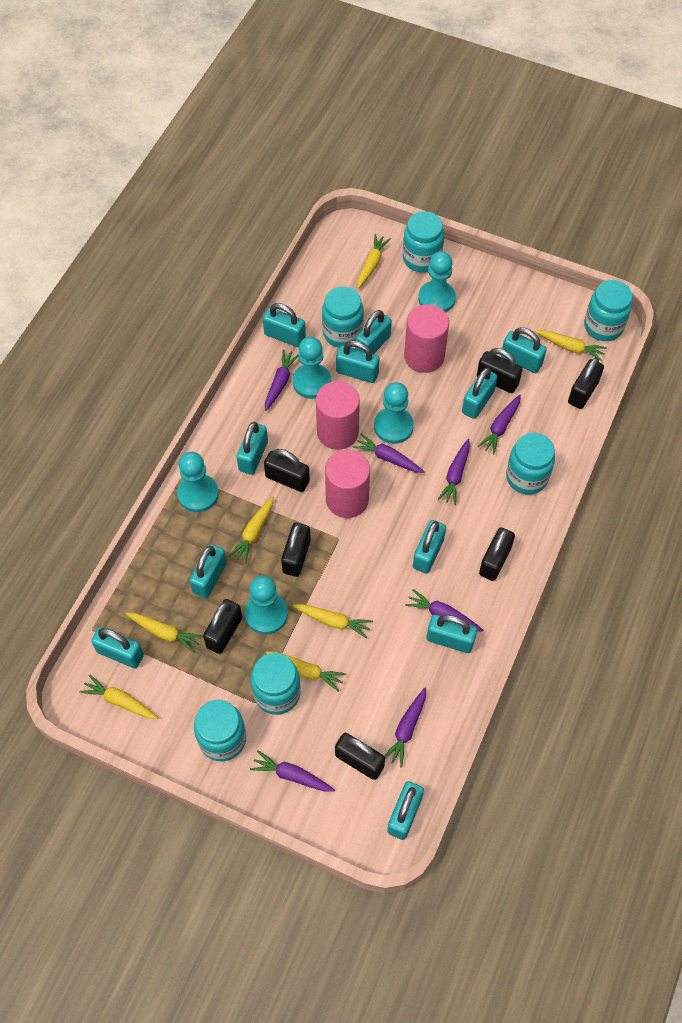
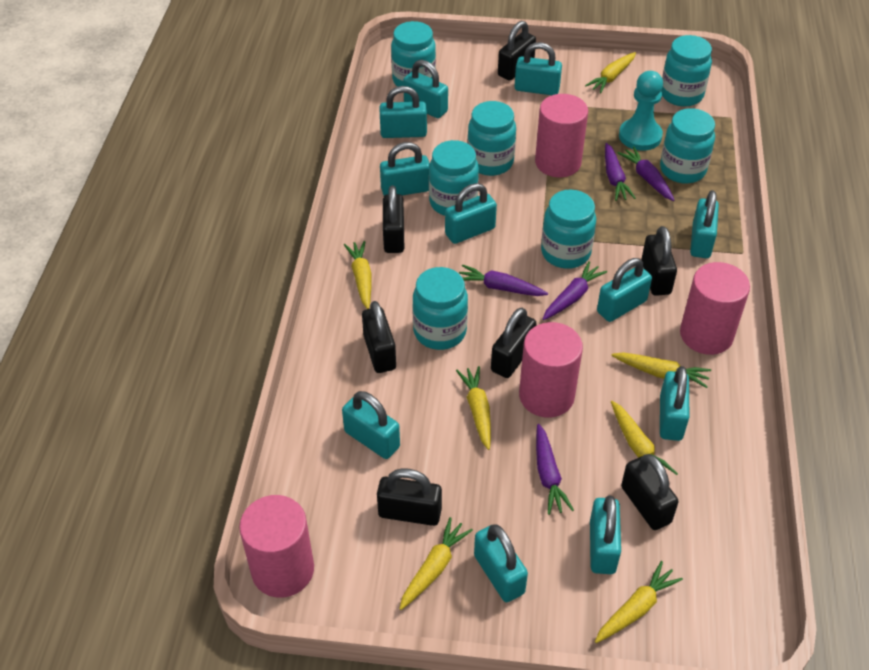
pink cylinder: [316,381,360,450] [325,450,370,518] [404,304,449,373] = 3 -> [239,495,314,598] [519,322,583,418] [535,94,588,177] [680,262,750,355] = 4
purple carrot: [250,750,335,792] [265,349,298,411] [352,433,424,473] [385,688,426,768] [405,589,484,632] [437,439,470,505] [478,394,521,454] = 7 -> [459,264,548,296] [536,424,574,515] [543,261,607,320] [605,143,636,201] [618,146,674,201] = 5
turquoise jar: [194,700,246,762] [251,653,301,715] [322,286,364,347] [403,211,444,272] [506,433,555,495] [584,280,632,341] = 6 -> [391,21,436,87] [412,267,468,350] [429,140,479,216] [467,101,516,176] [541,190,596,269] [660,108,715,183] [661,35,712,107] = 7
turquoise pawn: [177,452,219,512] [245,575,288,634] [292,337,331,399] [374,382,414,444] [418,251,456,312] = 5 -> [619,71,663,151] = 1

